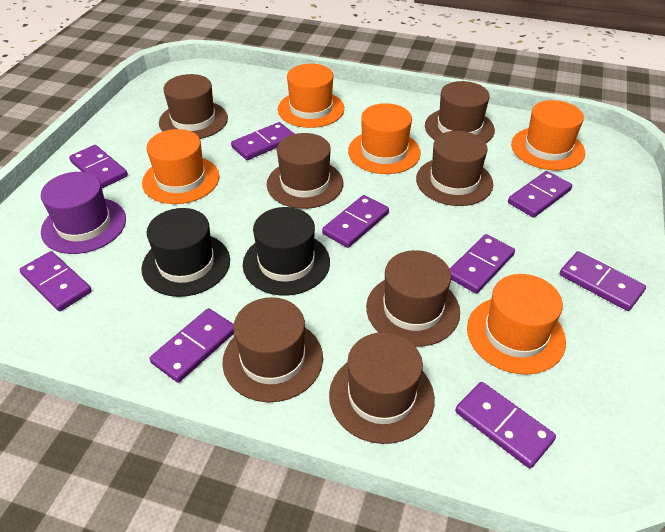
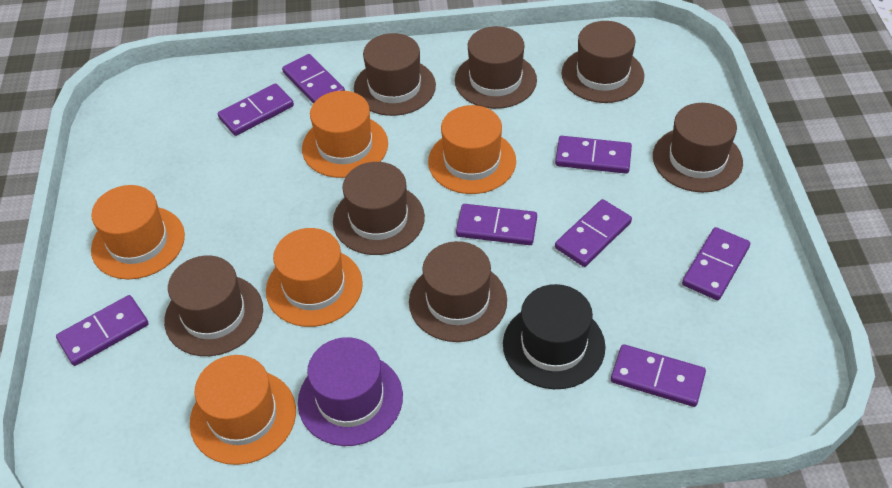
black hat: [141,208,230,297] [243,207,330,295] = 2 -> [503,284,606,389] = 1
purple domino: [19,251,92,311] [69,145,128,188] [150,308,234,383] [231,122,294,160] [322,195,389,248] [450,234,515,293] [455,382,556,468] [508,171,572,218] [560,251,646,311] = 9 -> [56,295,149,366] [218,83,294,136] [282,54,345,104] [456,204,537,245] [555,136,632,174] [555,199,632,267] [611,344,706,407] [682,227,750,300] = 8

